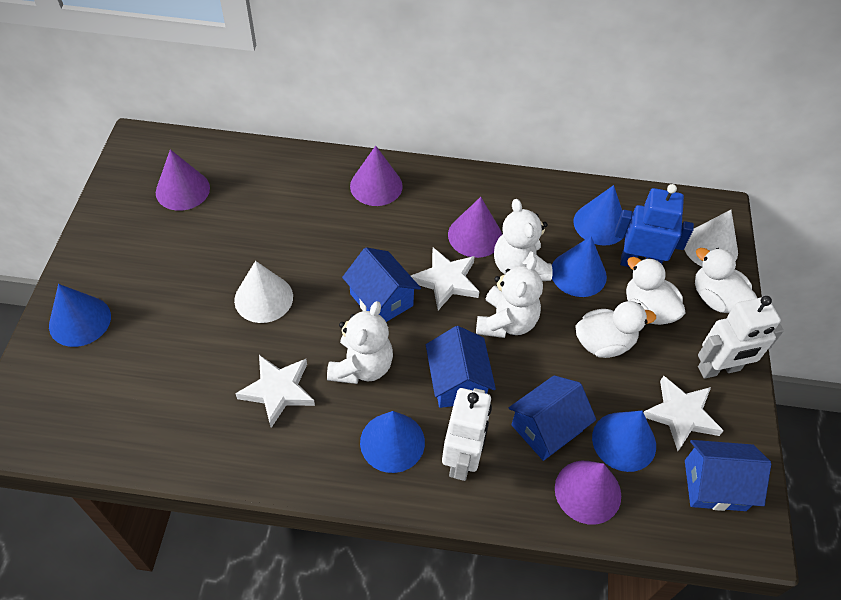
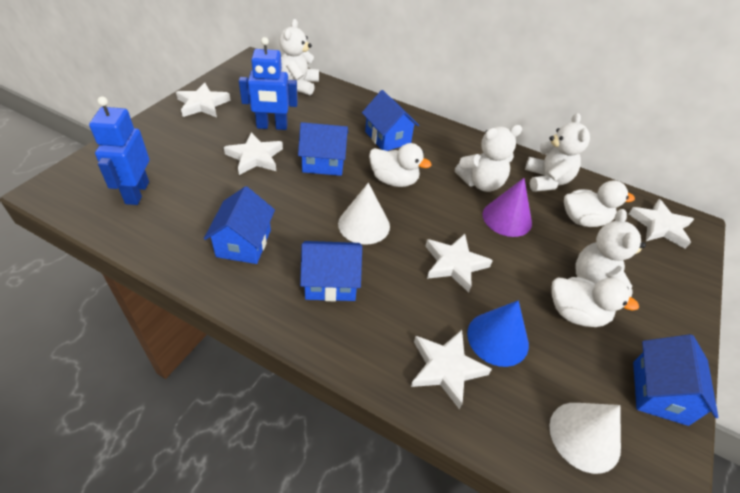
blue cone: [49,284,111,347] [360,411,425,473] [552,236,607,297] [574,185,623,246] [592,411,656,472] = 5 -> [467,300,529,367] = 1
blue house: [342,247,421,322] [426,326,496,408] [509,375,596,461] [685,440,771,511] = 4 -> [204,186,275,264] [298,122,348,176] [300,241,362,301] [362,90,419,151] [633,334,718,426] = 5
blue robot: [614,184,694,267] = 1 -> [89,97,149,205] [239,37,298,130] = 2
purple cone: [156,149,210,211] [350,146,403,206] [448,197,502,258] [555,461,621,525] = 4 -> [483,178,532,237] = 1
white robot: [442,388,492,481] [698,296,784,379] = 2 -> none = 0
white star: [235,355,315,428] [411,247,479,310] [643,375,724,451] = 3 -> [176,83,231,117] [224,132,283,175] [411,330,492,410] [425,234,493,292] [629,199,694,249] = 5
white teddy bear: [327,301,393,384] [476,256,543,338] [494,199,552,281] = 3 -> [279,19,319,96] [455,125,522,192] [525,113,590,192] [576,209,646,297] = 4

